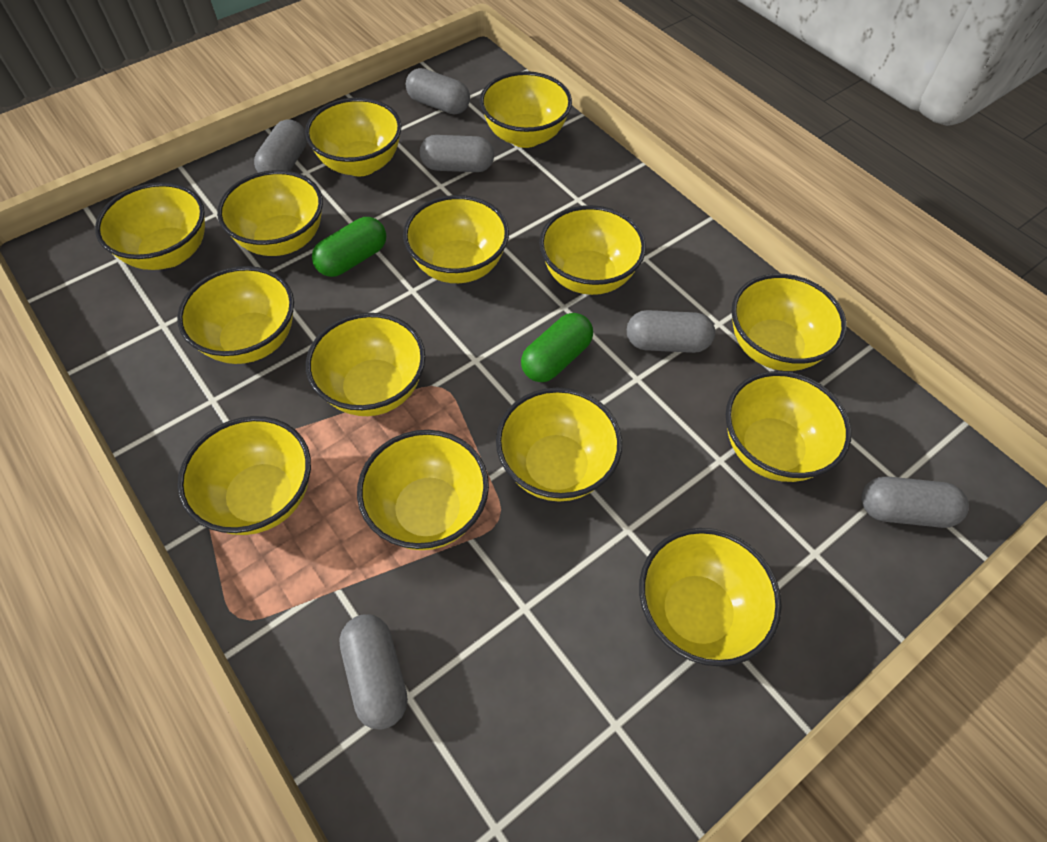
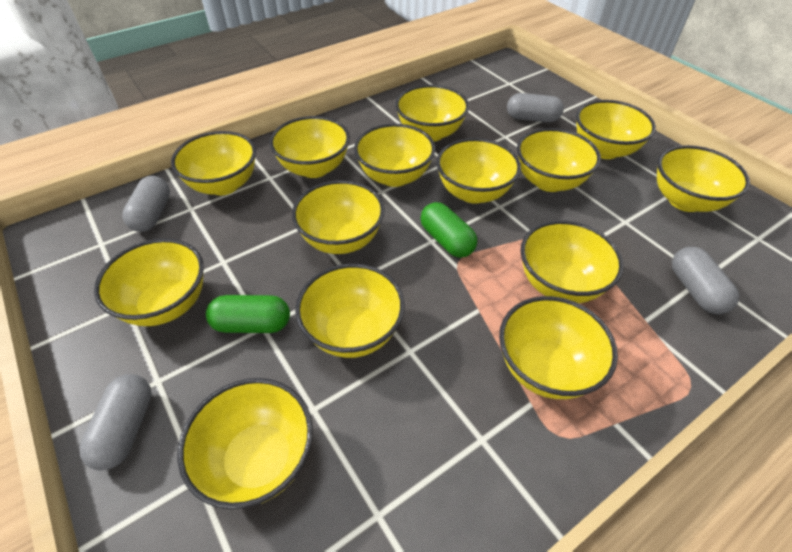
grey capsule: [254,119,307,173] [339,614,408,730] [406,68,470,115] [420,135,494,172] [627,310,715,353] [861,477,969,528] = 6 -> [79,374,152,471] [122,176,170,232] [507,93,564,123] [672,247,739,314] = 4

